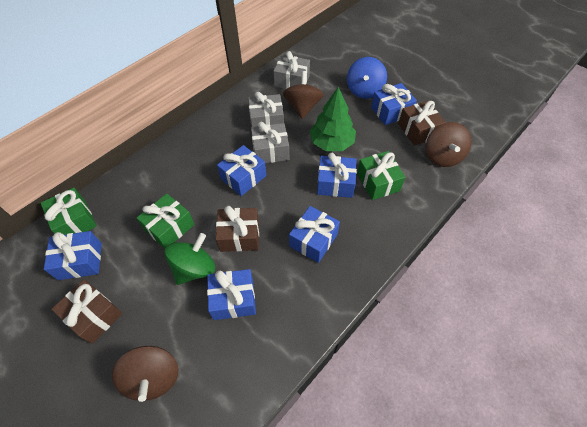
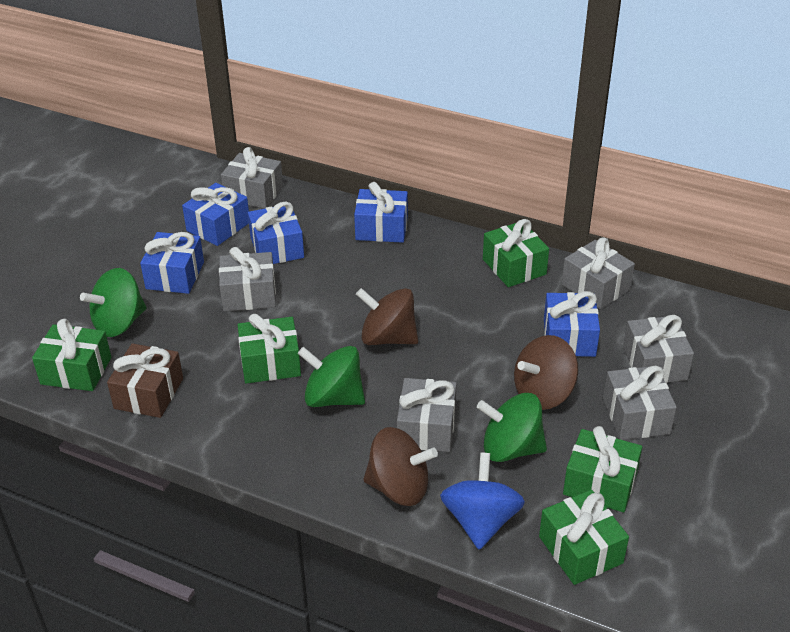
blue gift: [44,231,102,280] [207,269,256,320] [217,145,266,196] [289,206,340,263] [317,152,357,198] [371,83,417,125] = 6 -> [140,232,204,294] [182,183,249,246] [248,201,304,264] [354,182,408,243] [544,291,600,357] = 5
brown gift: [52,280,122,344] [216,206,259,252] [398,101,446,146] = 3 -> [107,343,183,418] = 1
green gift: [41,188,97,235] [137,193,195,249] [357,151,405,200] = 3 -> [32,319,111,391] [238,314,301,384] [483,219,549,287] [539,490,629,585] [563,426,642,512] = 5
green spinning top: [164,233,215,285] = 1 -> [80,268,146,337] [298,346,365,407] [477,393,547,462] = 3
green tree: [309,87,356,151] = 1 -> none = 0
grey gift: [248,92,284,127] [251,121,289,163] [273,51,310,89] = 3 -> [219,247,276,311] [221,147,283,209] [397,378,457,452] [562,237,635,309] [603,366,677,440] [623,315,694,383] = 6

